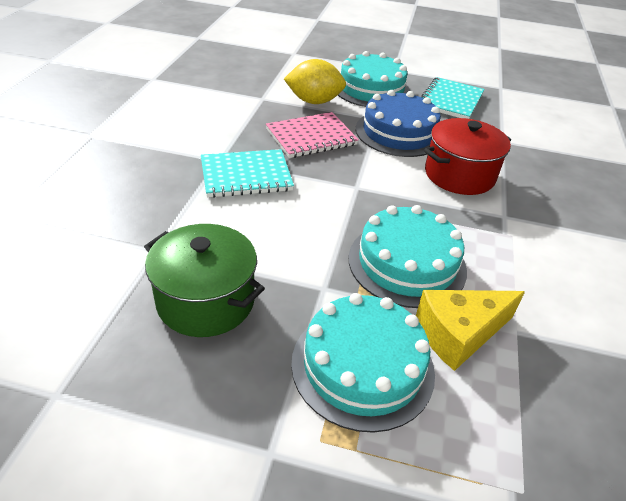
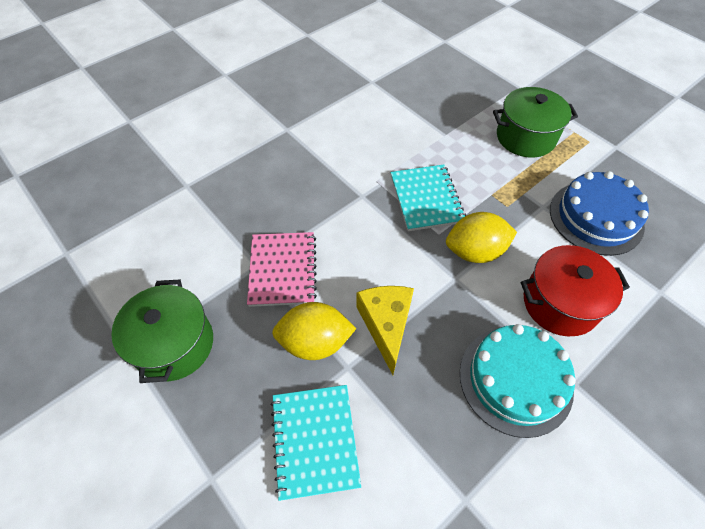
green pot: [144,224,265,337] = 1 -> [111,279,213,383] [493,87,578,158] = 2
turquoise cake: [291,293,435,433] [338,51,410,107] [349,205,467,308] = 3 -> [460,324,576,438] = 1
yellow lemon: [284,59,346,104] = 1 -> [272,302,356,360] [446,212,517,263] = 2

